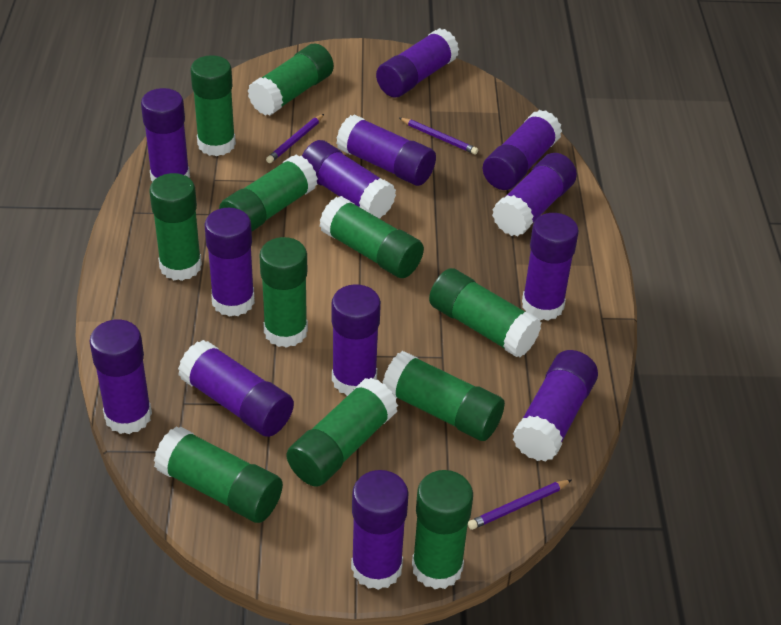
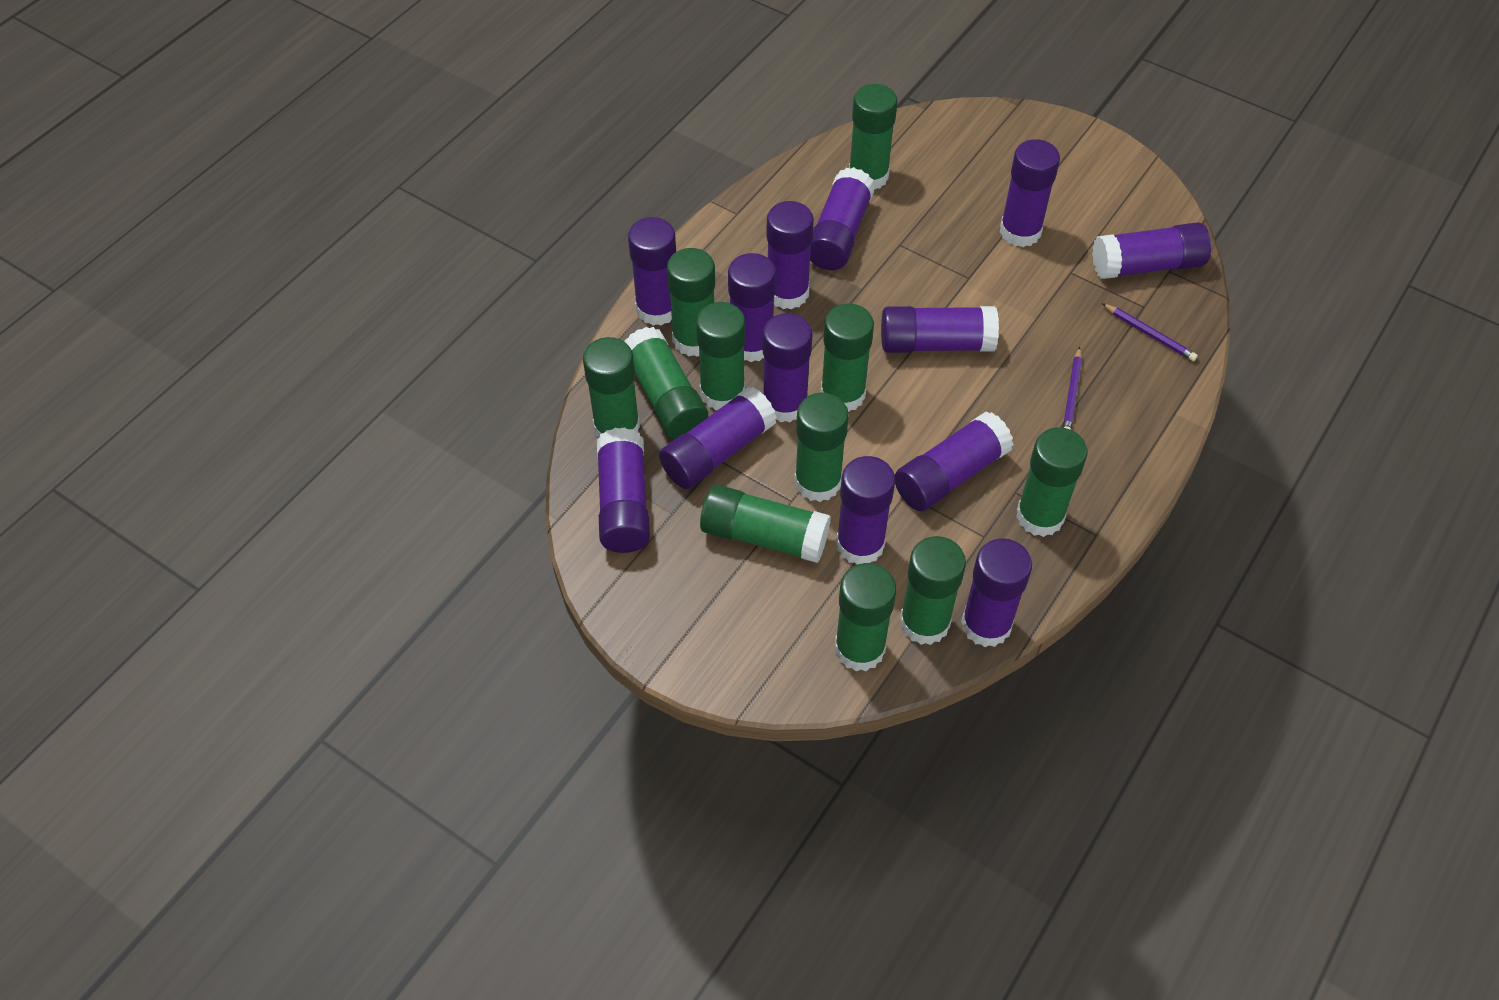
purple pencil: [266,114,324,163] [399,118,478,154] [468,480,571,530] = 3 -> [1063,347,1082,430] [1102,303,1198,361] = 2

